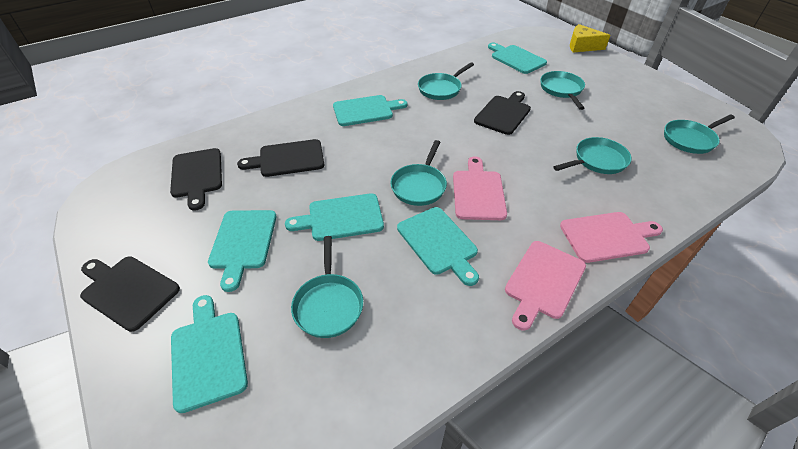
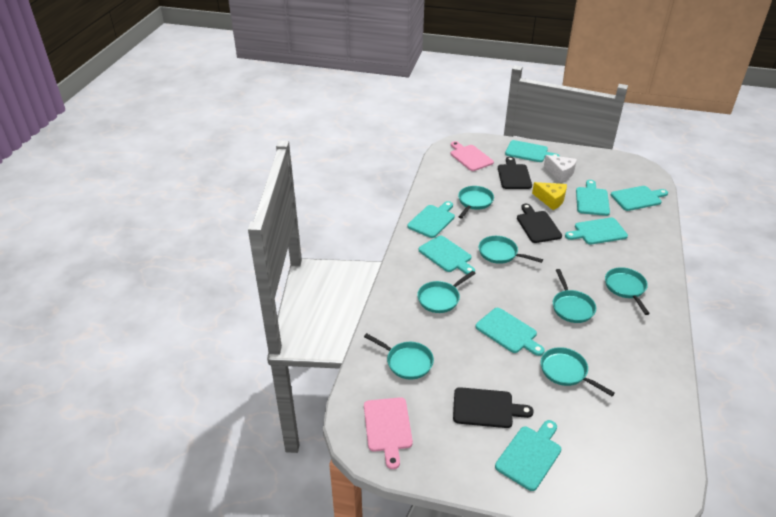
black cutting board: [80,256,180,332] [170,148,222,211] [237,139,324,177] [474,91,531,135] = 4 -> [453,387,534,428] [498,157,532,189] [517,204,562,243] = 3
pink cutting board: [453,156,507,220] [505,241,586,330] [560,212,663,263] = 3 -> [364,397,413,469] [451,141,494,171] = 2
turquoise cutting board: [171,295,248,413] [208,210,277,292] [285,193,384,241] [333,95,408,126] [397,207,479,286] [488,43,547,74] = 6 -> [407,201,455,238] [418,235,475,274] [476,308,545,356] [495,420,561,491] [505,140,560,162] [565,218,628,245] [576,180,610,216] [611,186,668,211] = 8
turquoise pan: [291,236,363,338] [390,140,447,206] [418,62,474,100] [540,71,585,110] [553,137,632,174] [664,114,735,154] = 6 -> [364,333,434,379] [417,271,476,313] [458,186,494,219] [479,236,543,264] [541,347,615,396] [553,269,596,323] [605,267,650,315] = 7
white cheese: none = 0 -> [544,155,577,182] = 1

